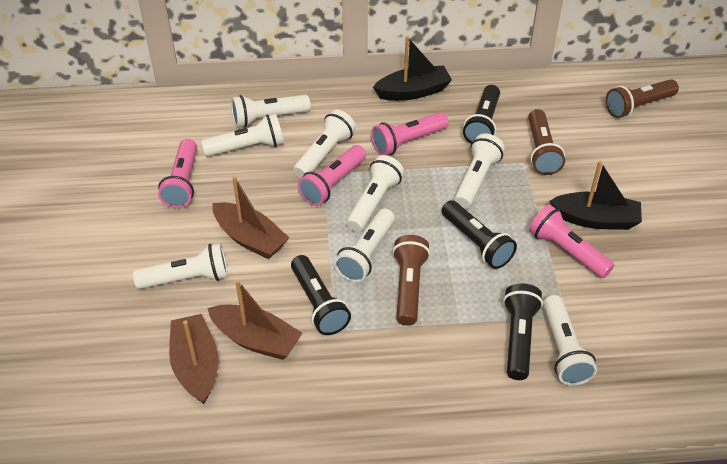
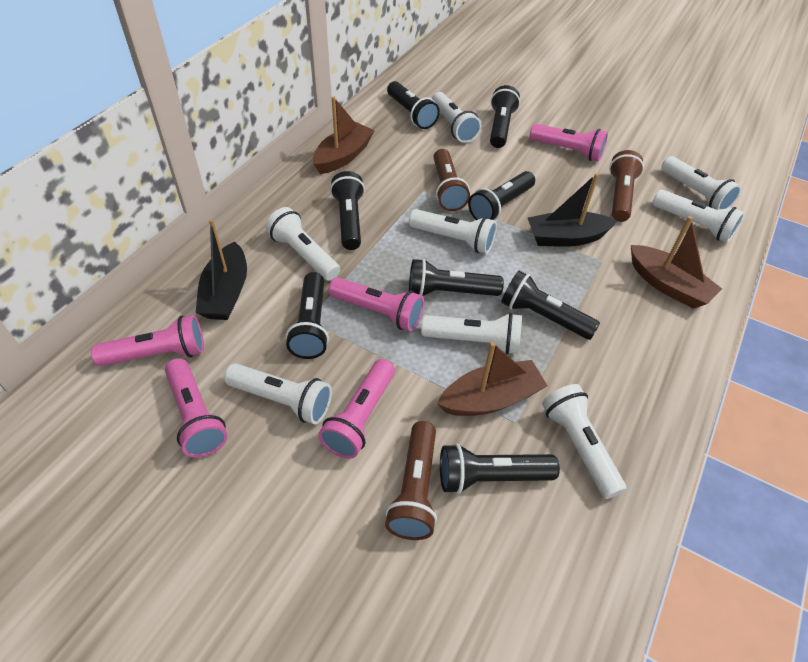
black flashlight: [291,255,351,335] [442,200,517,269] [463,85,500,143] [503,283,543,380] = 4 -> [286,272,329,359] [330,171,365,250] [387,81,440,129] [409,259,504,296] [440,443,560,494] [468,171,535,220] [490,85,520,148] [501,271,600,340] = 8
pink flashlight: [158,139,197,208] [298,145,366,206] [371,112,449,155] [529,205,614,278] = 4 -> [91,315,204,366] [165,358,227,457] [318,359,395,459] [328,277,424,331] [529,124,608,161] = 5

